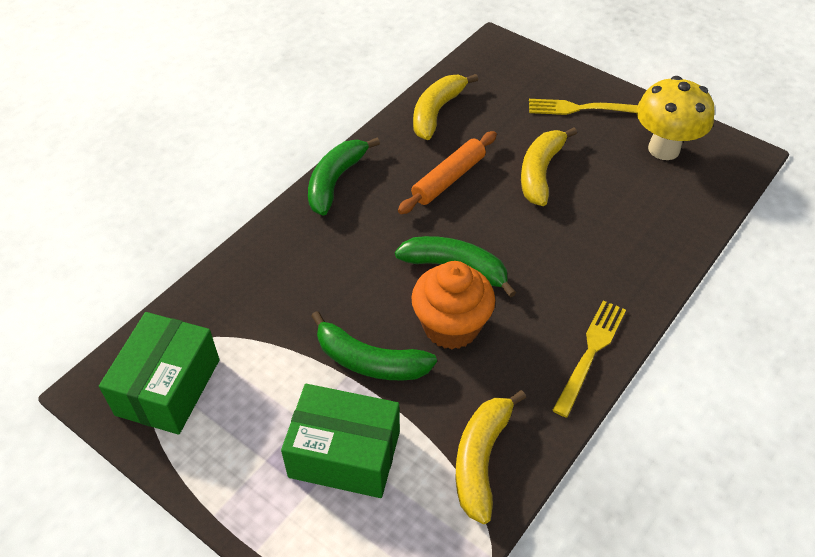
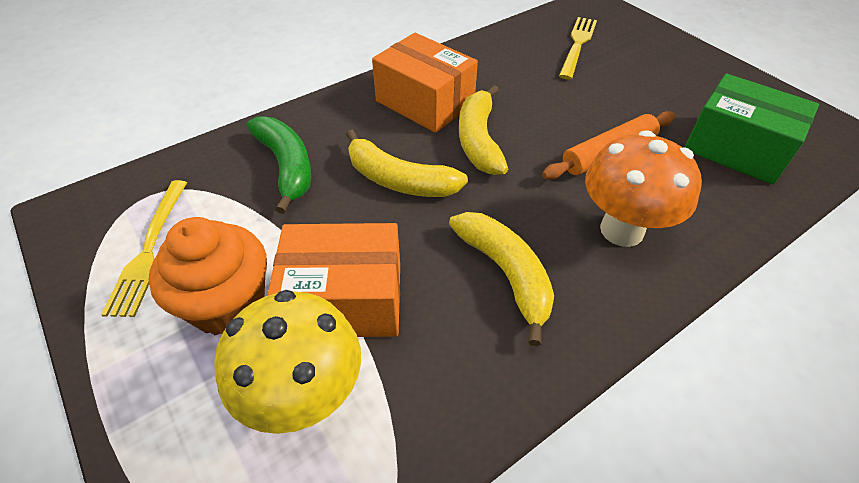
green banana: [308,138,380,216] [311,311,437,380] [395,236,516,298] = 3 -> [247,116,311,214] = 1
green box: [99,312,220,435] [281,384,400,498] = 2 -> [685,73,819,184] = 1
orange box: none = 0 -> [267,223,400,337] [372,33,478,133] = 2
orange mushroom: none = 0 -> [585,130,702,247] = 1

